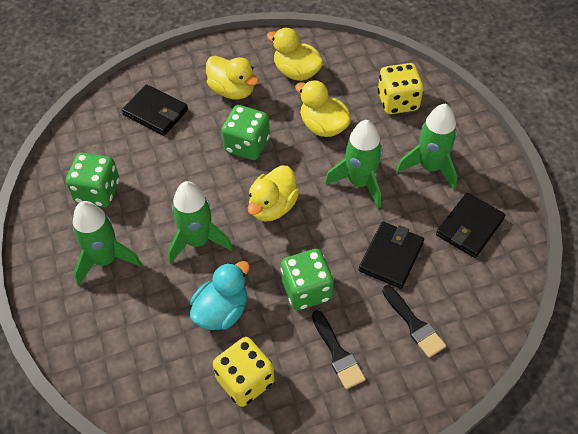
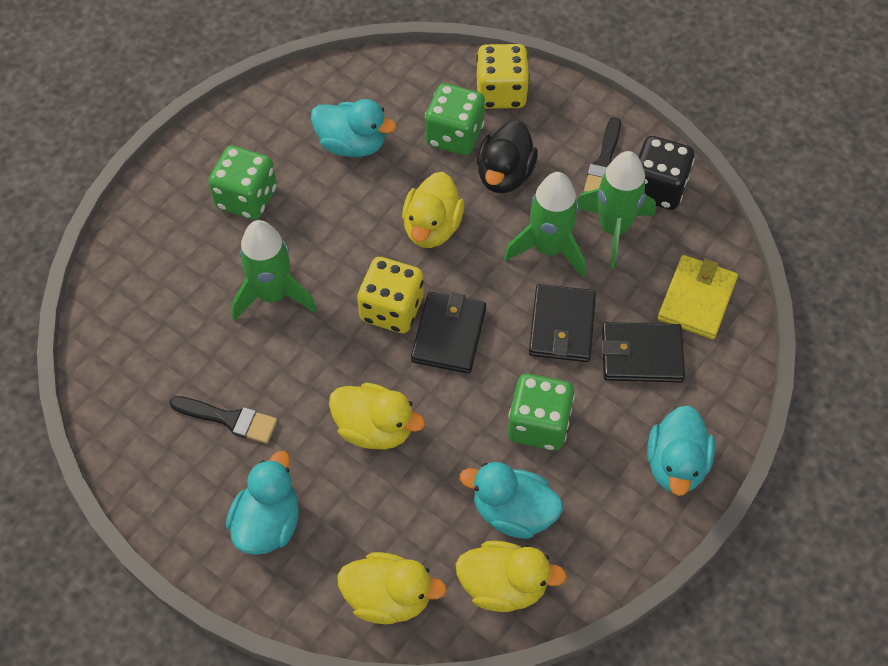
black dice: none = 0 -> [639,136,694,210] = 1
black duck: none = 0 -> [477,120,538,193] = 1
green rocket: [73,201,142,286] [168,181,233,264] [325,120,382,208] [396,103,457,190] = 4 -> [231,220,317,321] [504,172,585,278] [577,151,656,268] = 3
turquoise duck: [190,261,250,330] = 1 -> [226,451,299,555] [311,99,396,157] [460,462,563,539] [647,405,715,496] = 4
yellow wallet: none = 0 -> [658,255,738,339] = 1

